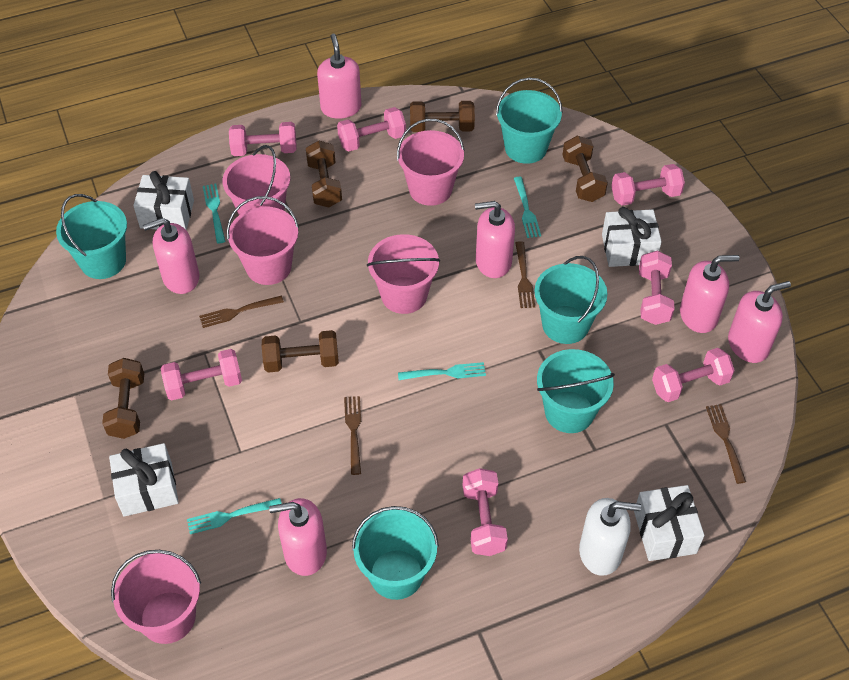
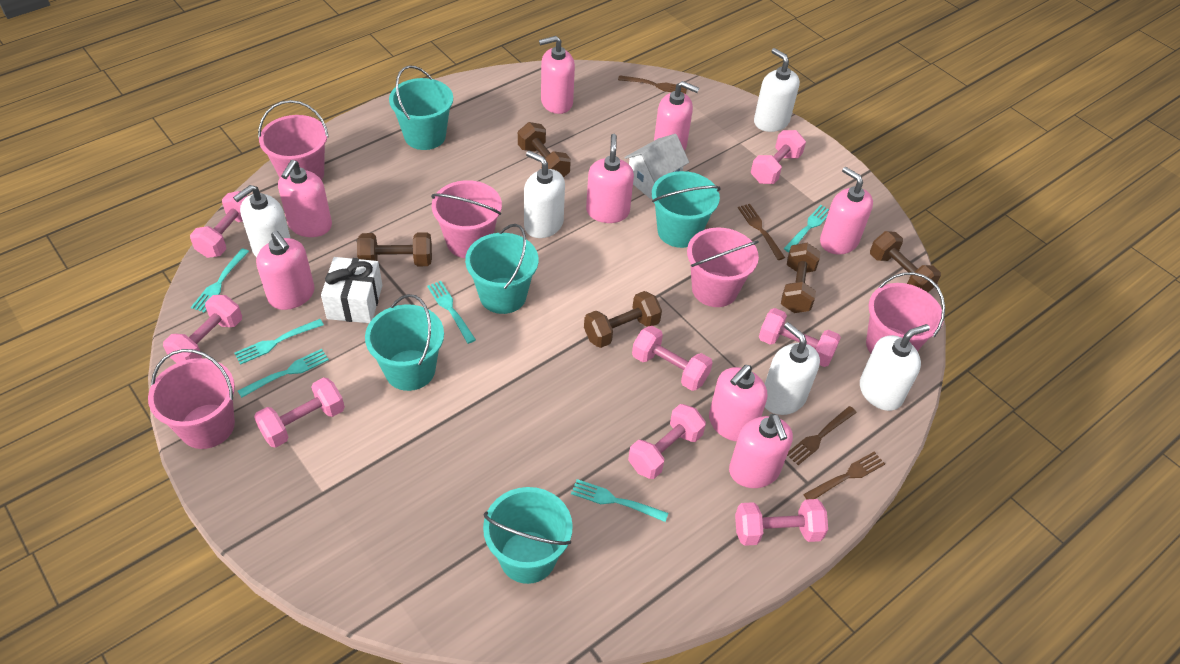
pink dumbbell: [161,349,242,400] [229,122,297,156] [337,107,406,152] [463,468,508,556] [611,164,685,206] [639,251,674,325] [652,348,735,402] = 7 -> [163,295,242,363] [190,191,248,258] [254,377,345,448] [628,404,706,479] [632,326,713,391] [735,499,828,546] [751,130,806,184] [759,308,841,367] = 8
pink soap dispenser: [143,218,199,294] [269,498,327,576] [317,34,361,119] [475,201,515,278] [680,255,740,333] [728,281,791,363] = 6 -> [256,231,315,310] [278,160,332,237] [539,36,575,114] [586,134,634,223] [654,81,699,151] [709,365,767,442] [729,414,793,488] [820,167,873,255] = 8
turquoise fork: [187,498,282,534] [203,184,226,244] [398,362,486,380] [514,177,541,238] = 4 -> [191,248,249,313] [234,319,324,365] [238,349,329,398] [427,281,476,344] [571,479,668,522] [783,205,829,252] = 6
white gift: [109,443,179,517] [133,171,194,230] [602,207,662,267] [634,485,705,561] = 4 -> [321,257,382,323] = 1
white house: none = 0 -> [624,134,689,199] = 1
white soap dispenser: [579,498,641,576] = 1 -> [233,185,291,257] [524,151,565,238] [754,48,800,132] [765,322,820,415] [860,324,930,411] = 5

